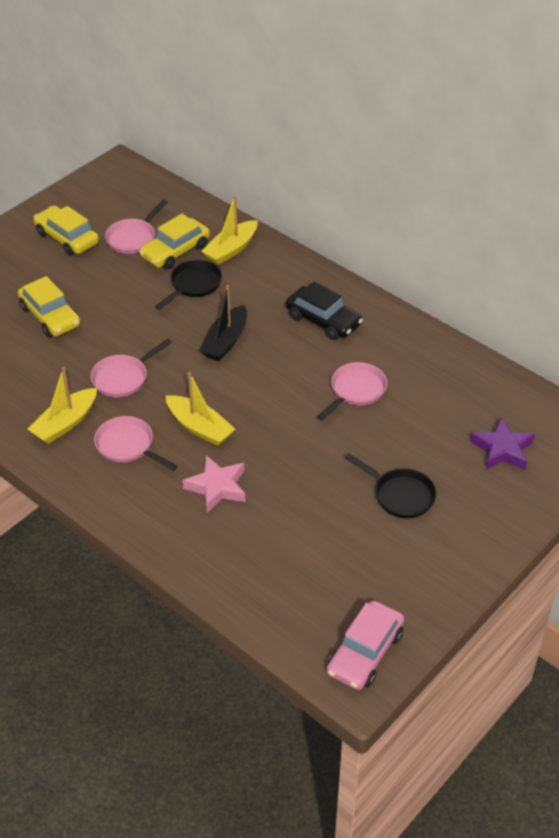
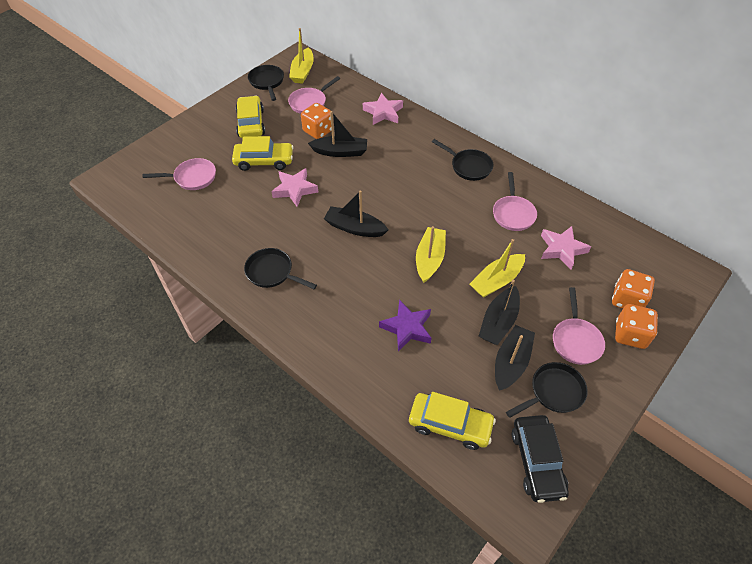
black boat: [199,285,247,361] = 1 -> [308,111,367,157] [324,190,388,237] [479,280,520,345] [495,325,535,391] = 4
black pan: [155,260,222,310] [345,453,436,518] = 2 -> [244,248,317,289] [248,65,284,101] [432,139,493,181] [506,362,588,418] = 4
orange dice: none = 0 -> [301,103,334,139] [612,269,655,309] [615,304,658,349] = 3
pink car: [327,600,404,690] = 1 -> none = 0
pink star: [182,455,245,513] = 1 -> [271,168,318,207] [363,93,403,125] [541,226,591,270] = 3

